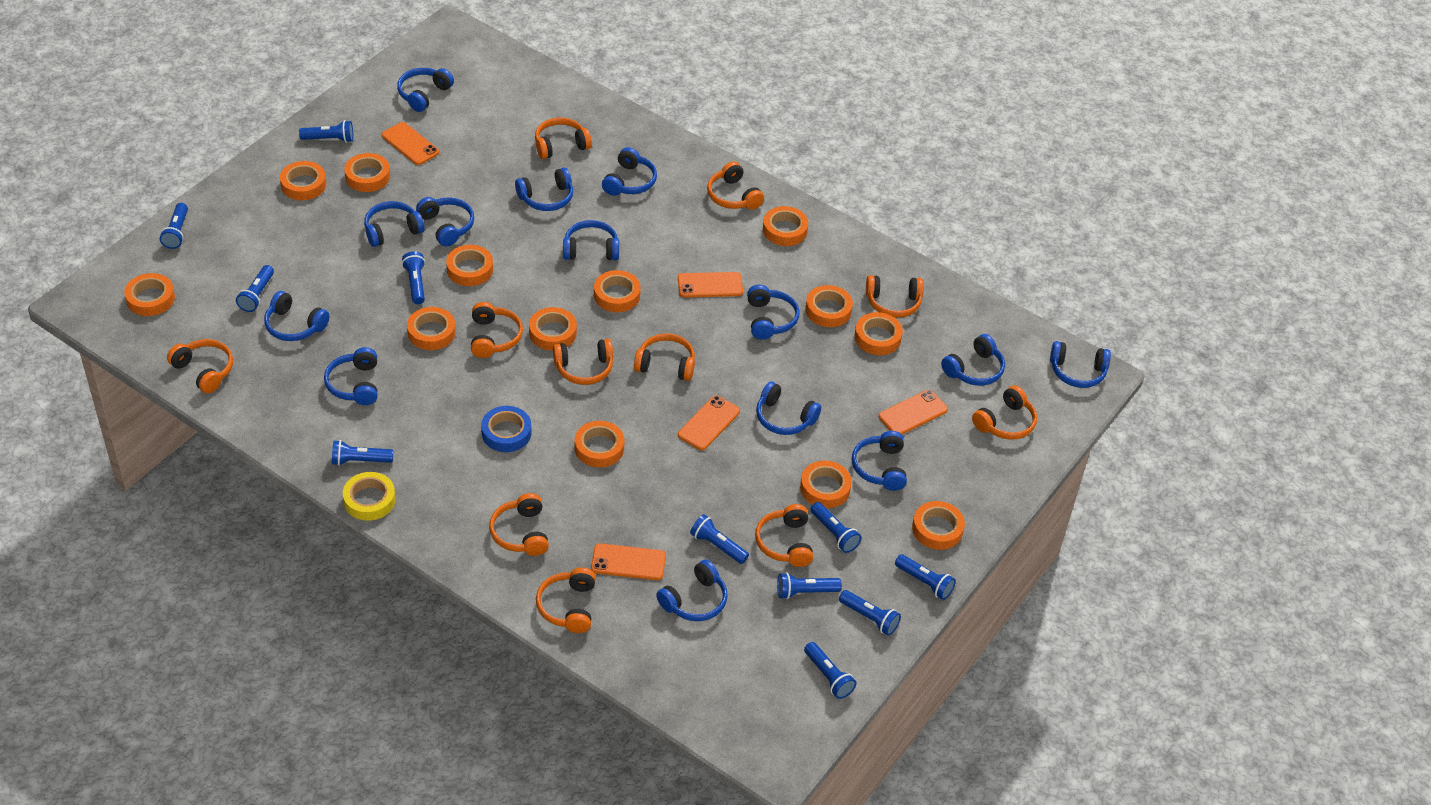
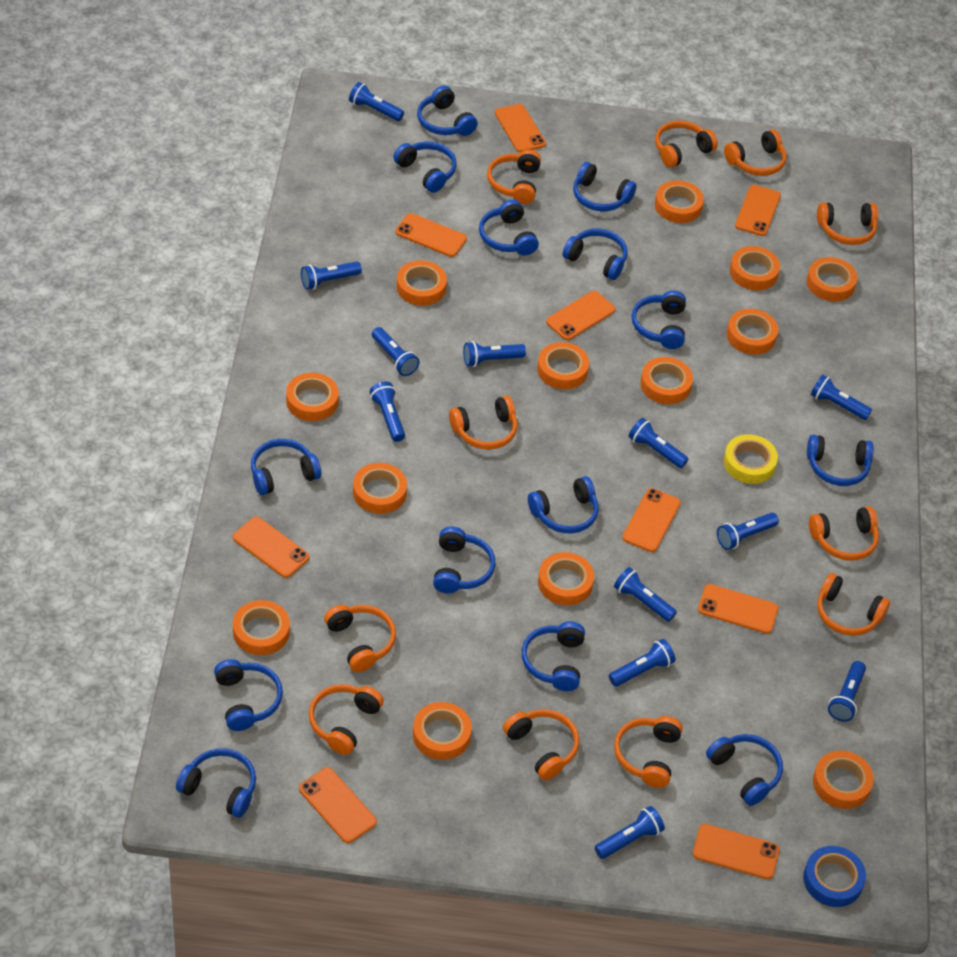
blue flashlight: [160,203,188,249] [236,265,274,312] [299,120,353,143] [332,440,393,466] [402,251,425,304] [690,514,749,564] [777,572,842,599] [804,642,856,699] [810,502,861,553] [839,590,901,636] [895,554,956,600] = 11 -> [301,261,362,290] [349,82,404,121] [369,382,405,442] [372,327,420,376] [463,341,526,367] [595,806,665,859] [609,639,675,687] [614,567,677,622] [628,418,688,468] [717,512,779,550] [811,375,872,420] [828,661,866,722] = 12
orange phone: [382,122,439,165] [591,543,666,580] [678,272,743,298] [678,395,740,450] [878,390,948,434] = 5 -> [233,517,310,578] [299,767,377,843] [395,213,467,257] [495,104,546,152] [546,291,615,340] [622,488,681,552] [693,824,780,879] [698,584,779,634] [735,185,781,236] = 9

